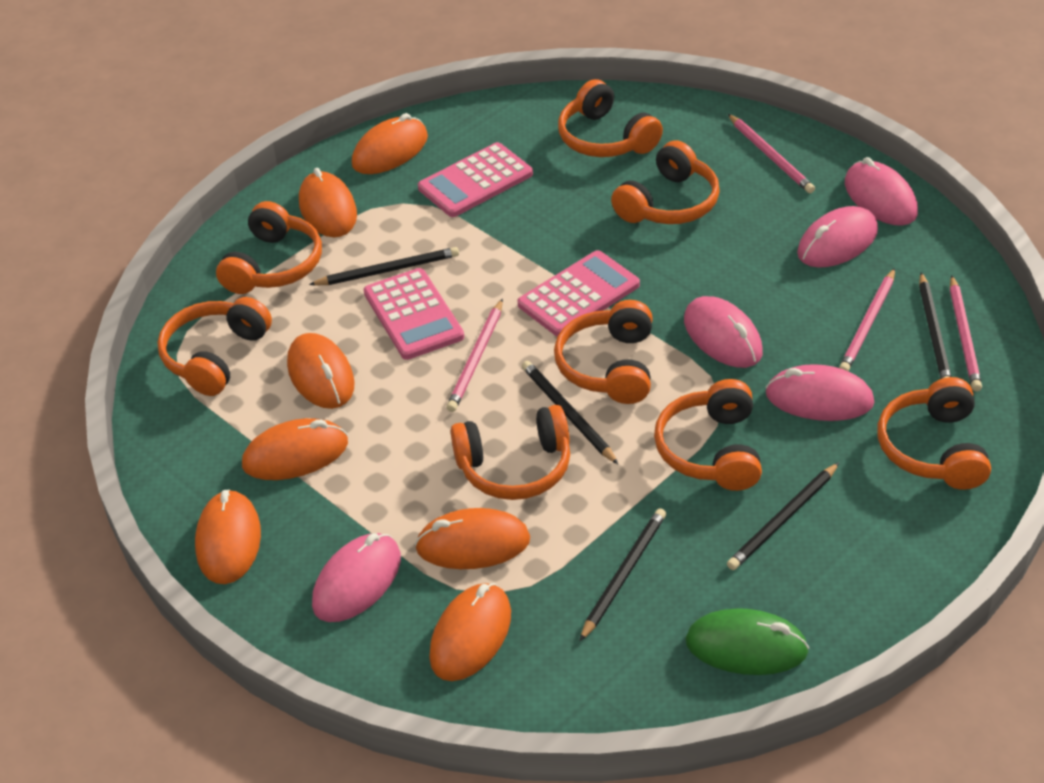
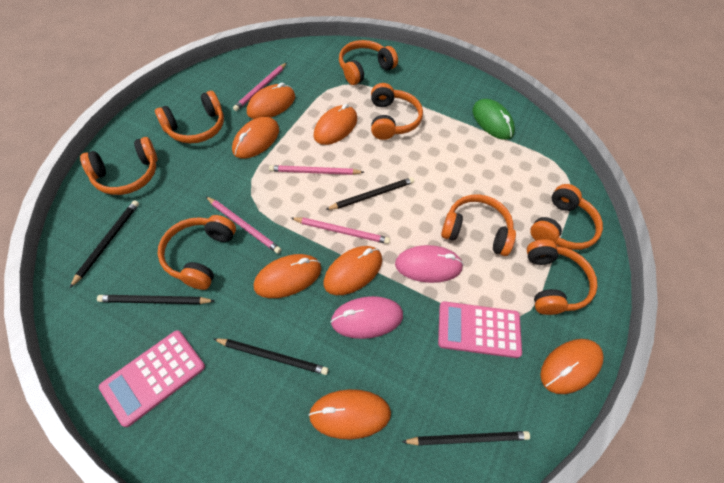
pink calculator: [364,268,464,360] [418,142,533,217] [518,250,640,336] = 3 -> [99,330,205,427] [438,301,522,358] = 2
pink mouse: [312,533,401,622] [684,296,763,368] [765,364,874,421] [797,206,878,268] [845,157,918,226] = 5 -> [331,296,403,339] [395,245,464,283] = 2

